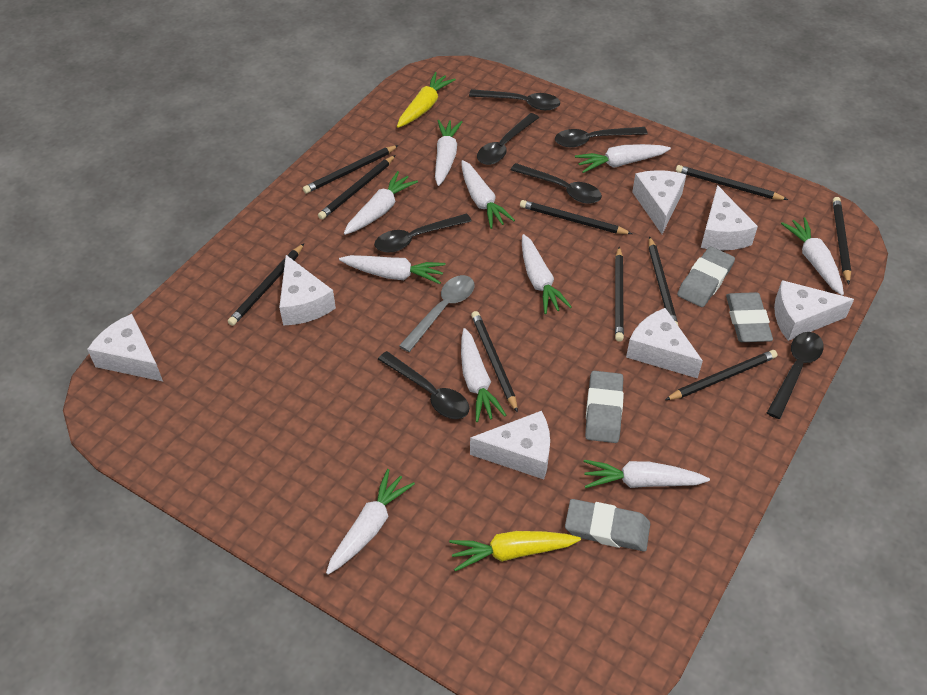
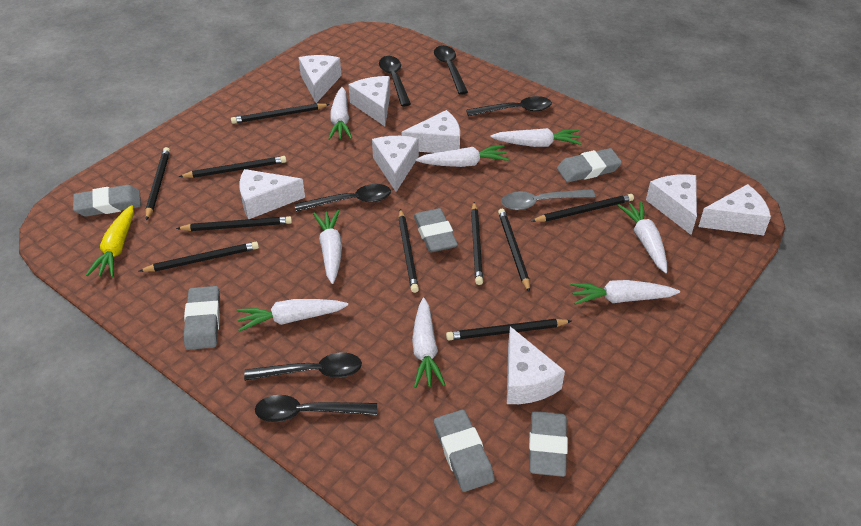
black spoon: [374,213,471,253] [378,351,469,419] [469,89,560,110] [477,113,539,165] [511,163,602,204] [555,127,648,147] [767,332,824,419] = 7 -> [244,352,362,381] [255,395,377,422] [295,184,391,212] [379,56,411,106] [434,45,468,95] [466,96,552,116] = 6
grey eraser: [565,499,650,552] [585,371,624,443] [677,246,735,307] [726,292,773,342] = 4 -> [73,185,141,217] [183,286,220,350] [414,208,458,252] [434,410,494,492] [529,411,568,477] [557,148,622,183] = 6
white carrot: [326,469,415,575] [339,255,446,284] [344,171,418,235] [435,120,462,186] [461,160,515,229] [461,328,506,422] [522,234,572,314] [575,144,671,173] [584,460,710,488] [781,217,844,295] = 10 -> [237,299,348,332] [313,210,342,284] [328,87,352,140] [412,298,445,388] [415,145,509,167] [491,128,582,147] [570,280,680,305] [618,201,667,273] = 8
white cheese: [87,314,163,382] [279,255,336,326] [470,411,550,479] [626,308,703,379] [632,170,686,234] [701,185,758,250] [774,280,854,341] = 7 -> [240,169,305,219] [298,55,342,103] [348,76,390,126] [372,136,419,192] [401,110,460,153] [507,326,565,404] [646,174,697,235] [698,184,771,236] = 8
yellow carrot: [397,72,456,128] [449,531,581,571] = 2 -> [86,205,134,277] = 1

